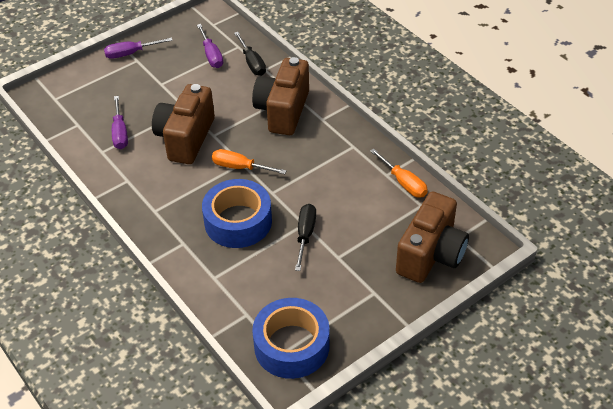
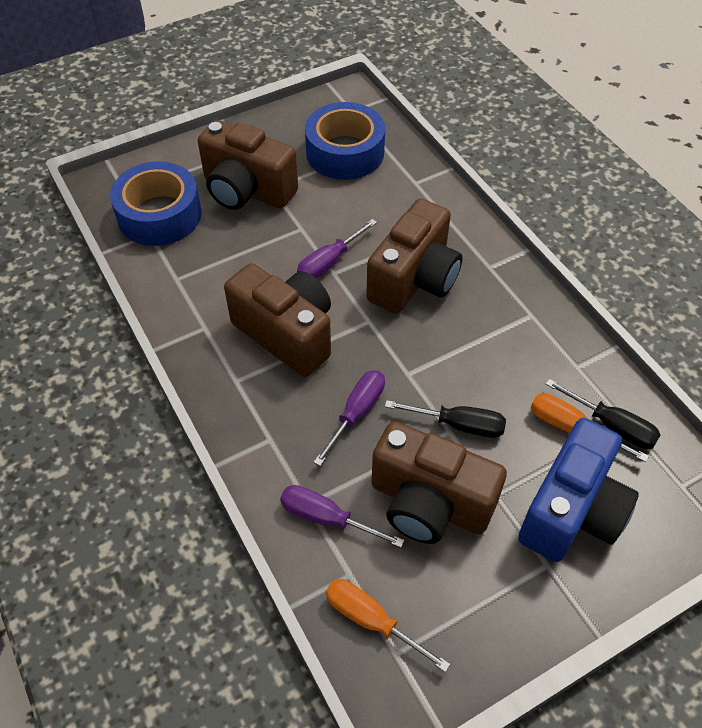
blue camera: none = 0 -> [518,418,639,562] = 1
brown camera: [152,84,215,164] [252,57,309,135] [396,192,469,283] = 3 -> [198,120,298,210] [224,263,331,377] [366,198,463,314] [371,421,507,544] = 4

